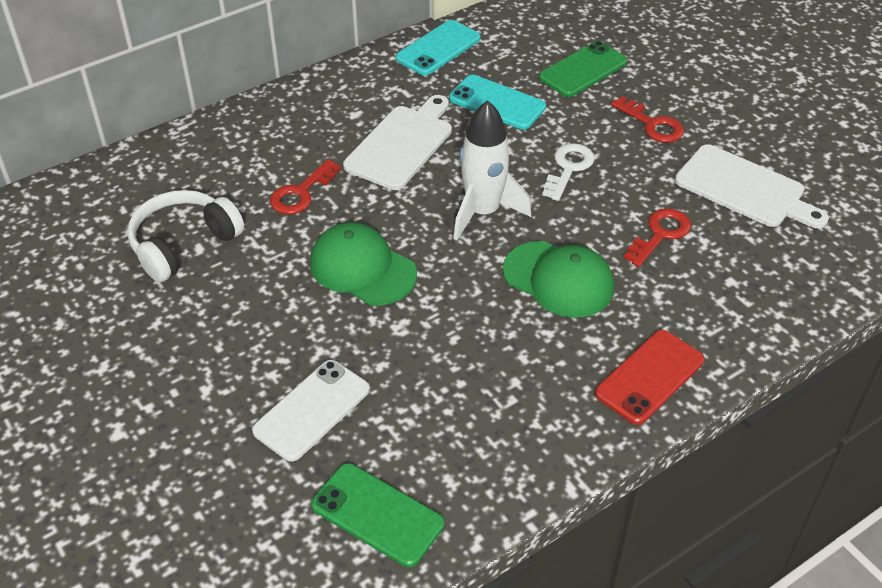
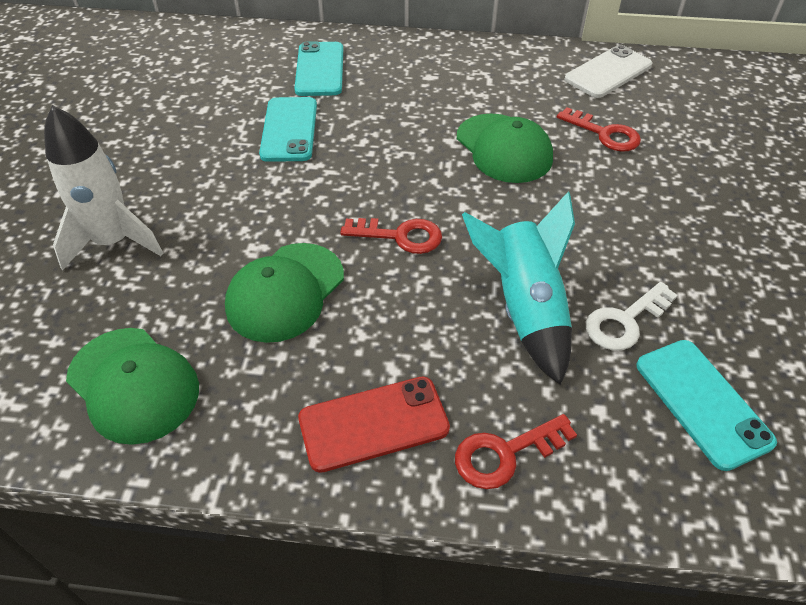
green cap: [310,222,417,305] [503,241,614,318] = 2 -> [66,328,199,445] [225,243,344,343] [457,114,553,183] = 3
green phone: [311,463,444,567] [539,41,627,97] = 2 -> none = 0
turquoise phone: [396,20,481,76] [449,75,546,130] = 2 -> [259,97,317,162] [294,41,343,96] [637,340,777,471] = 3
turquoise rocket: none = 0 -> [462,192,575,385] = 1
white cutting board: [343,95,452,190] [675,144,829,228] = 2 -> none = 0
white headphones: [127,190,244,282] = 1 -> none = 0

